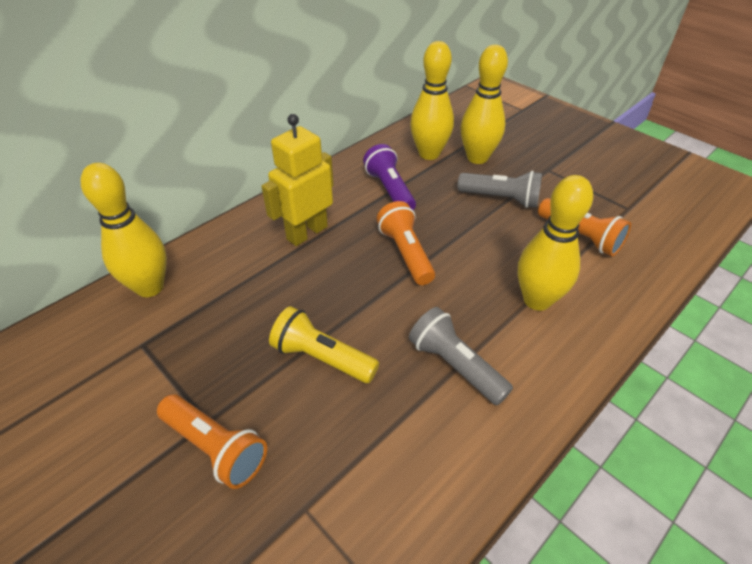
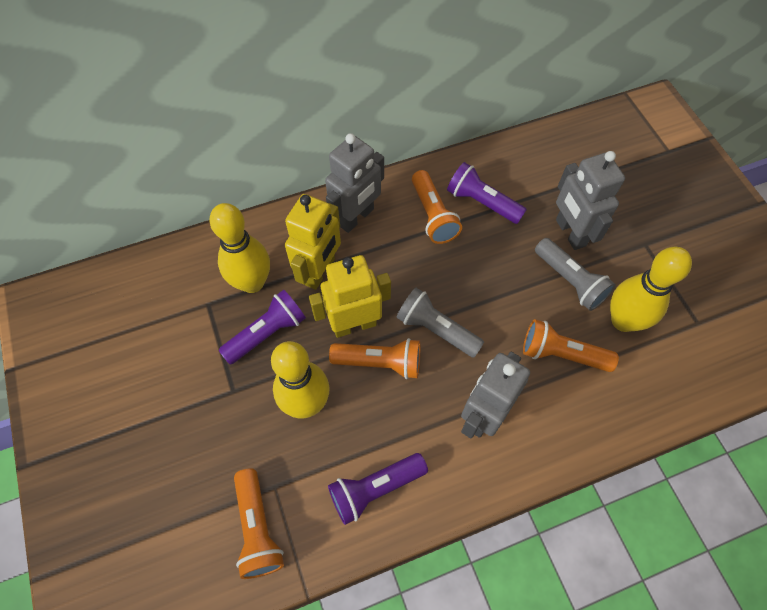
grey robot: none = 0 -> [325,133,384,233] [461,352,530,438] [556,151,625,250] = 3
orange flashlight: [157,394,267,489] [376,201,435,285] [538,198,631,256] = 3 -> [234,468,284,579] [329,338,420,379] [412,170,462,244] [523,319,619,372] = 4
purple flashlight: [363,144,416,210] = 1 -> [219,290,306,365] [328,453,428,525] [447,162,527,224] = 3
yellow bowling pin: [81,163,167,297] [410,41,454,160] [461,45,508,164] [518,175,593,311] = 4 -> [209,203,270,293] [271,341,330,418] [610,247,692,332] = 3
yellow flashlight: [269,306,379,383] = 1 -> none = 0
yellow robot: [261,114,333,246] = 1 -> [285,194,341,290] [309,255,391,338] = 2

